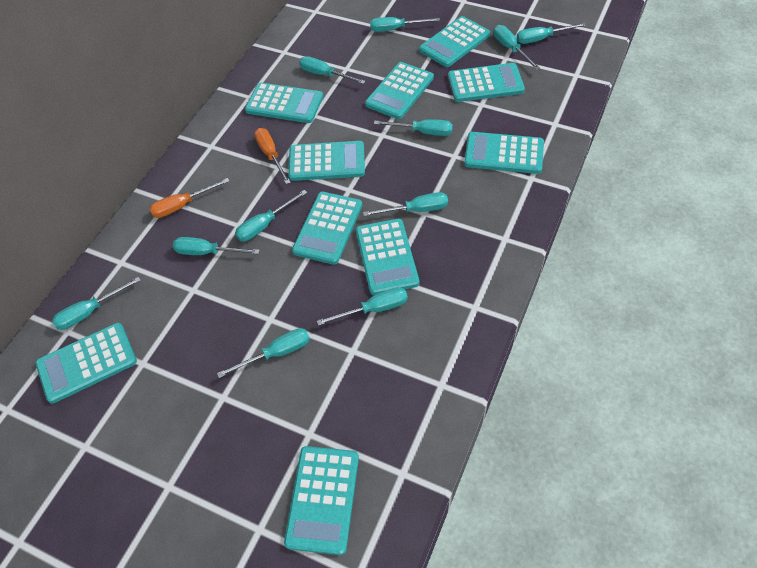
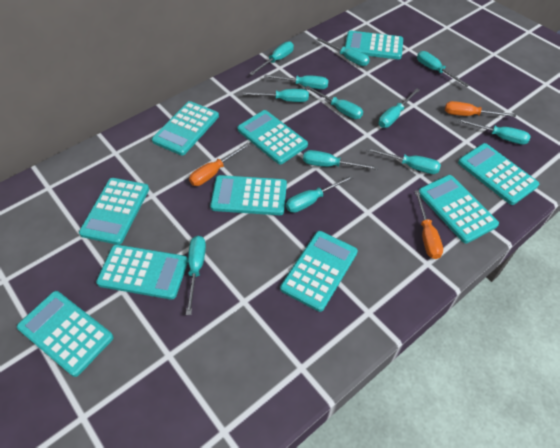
orange screwdriver: [149,178,230,218] [254,128,291,184] = 2 -> [189,143,250,186] [415,190,443,259] [445,101,516,117] = 3
turquoise screwdriver: [52,277,141,330] [173,237,260,255] [217,328,310,378] [235,190,307,241] [299,56,365,84] [317,287,408,326] [363,192,448,216] [370,17,440,32] [374,119,453,136] [493,25,540,70] [516,23,586,44] = 11 -> [186,236,206,315] [242,89,309,102] [249,41,294,75] [264,75,329,89] [286,175,354,213] [303,150,378,170] [305,86,363,119] [316,38,370,66] [366,148,441,174] [379,88,420,128] [417,51,469,87] [457,119,531,145] = 12

